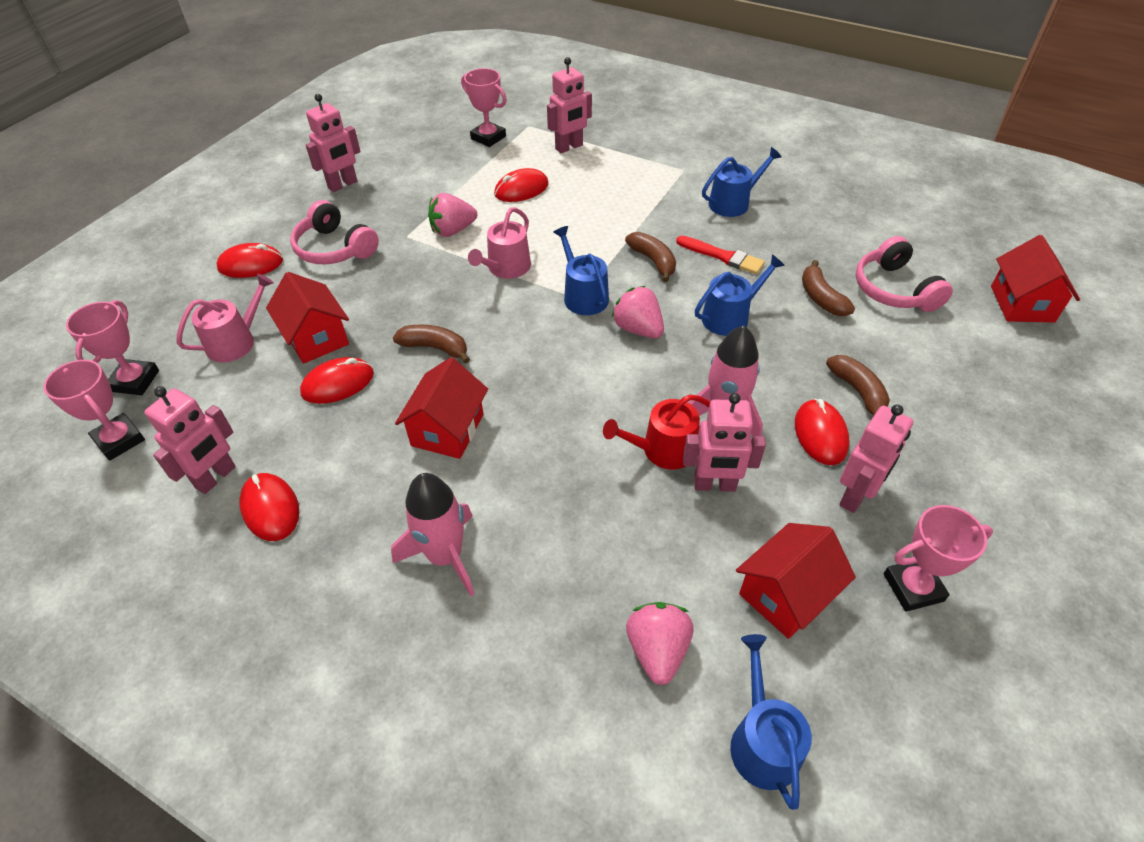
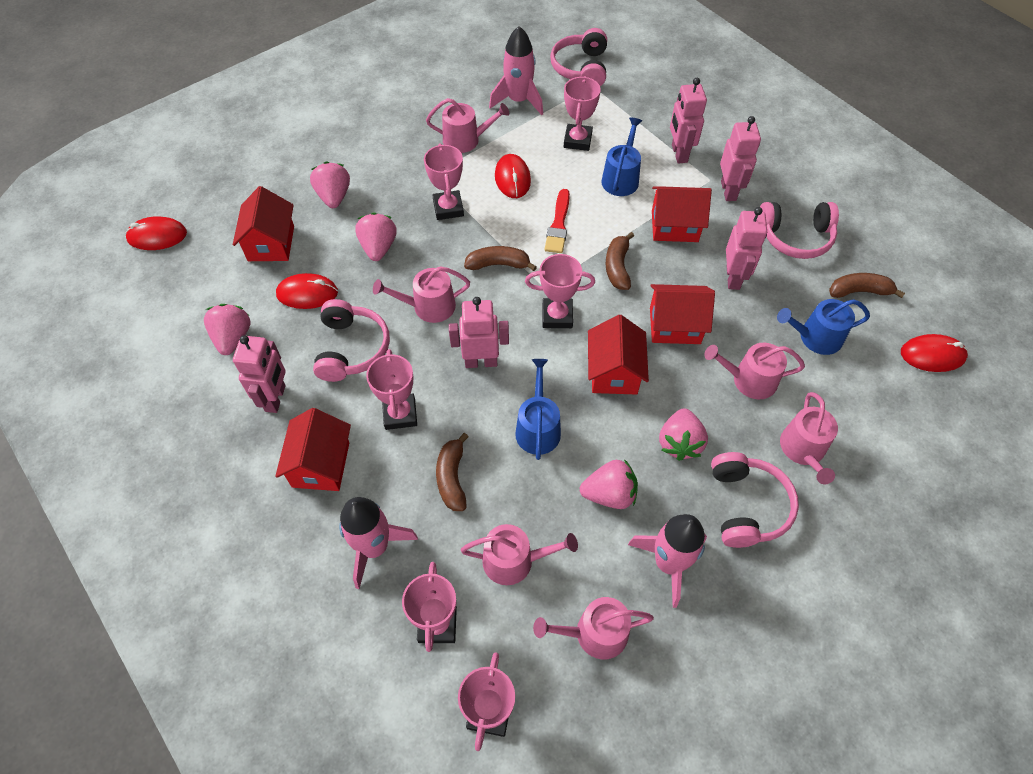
blue watering can: [553,226,609,315] [695,254,785,336] [702,147,782,217] [730,634,812,810] = 4 -> [515,359,561,460] [601,117,642,196] [777,299,870,355] = 3
pink headphones: [290,200,379,264] [856,236,953,312] = 2 -> [313,299,390,382] [550,28,607,86] [711,452,799,548] [760,202,839,259] = 4
pink rocket: [391,473,474,596] [689,325,763,436] = 2 -> [339,497,418,589] [489,26,543,115] [628,514,707,608] = 3
pink strawberry: [428,193,477,237] [611,286,664,338] [626,602,693,685] = 3 -> [204,304,251,355] [310,162,350,208] [355,213,397,261] [580,459,638,509] [659,408,708,461] = 5
pink trophy: [44,360,145,461] [66,300,159,395] [461,68,507,147] [884,505,993,612] = 4 -> [366,349,417,430] [402,562,457,652] [424,143,464,220] [458,652,515,751] [525,254,595,328] [564,76,601,151] = 6
pink watering can: [176,274,274,362] [468,207,531,279] = 2 -> [373,266,470,323] [426,98,509,153] [461,524,578,585] [533,597,654,659] [704,343,805,399] [780,392,838,484] = 6
red house: [266,272,349,364] [395,357,488,459] [736,523,856,639] [991,235,1080,323] = 4 -> [233,186,294,261] [275,408,351,491] [588,315,649,395] [650,284,715,344] [652,186,712,242] = 5
red mouse: [216,243,283,278] [239,473,300,541] [300,357,374,404] [494,168,549,202] [795,399,850,465] = 5 -> [125,216,187,250] [276,273,338,309] [495,154,531,198] [901,334,968,372] = 4
red watering can: [603,394,710,469] = 1 -> none = 0

